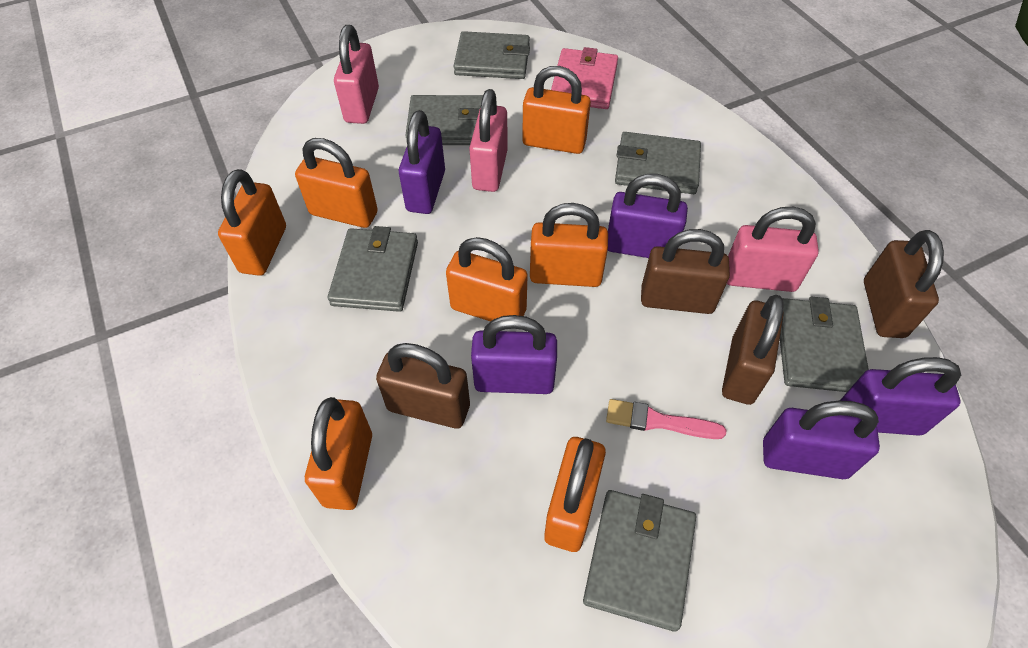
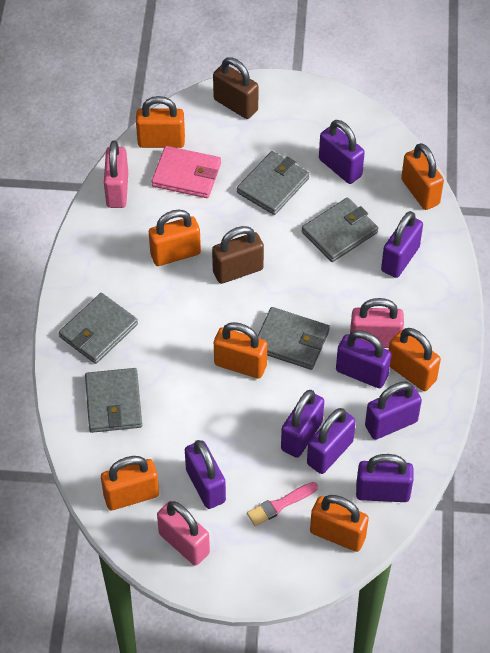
brown padlock: [376,343,470,429] [641,229,730,314] [722,295,784,405] [864,230,944,338] = 4 -> [212,226,264,284] [213,57,259,119] = 2
grey wallet: [328,226,418,312] [405,95,483,145] [453,31,530,79] [583,490,696,632] [615,132,701,194] [780,297,869,392] = 6 -> [59,293,138,364] [85,368,142,433] [237,151,309,215] [258,307,330,370] [302,198,378,262] = 5
purple padlock: [399,110,445,214] [471,315,557,394] [608,174,688,258] [763,401,880,479] [840,357,961,436] = 5 -> [185,440,226,509] [281,390,324,458] [307,408,356,474] [319,120,365,184] [336,330,391,388] [356,454,414,502] [365,382,422,440] [381,211,423,278] = 8

